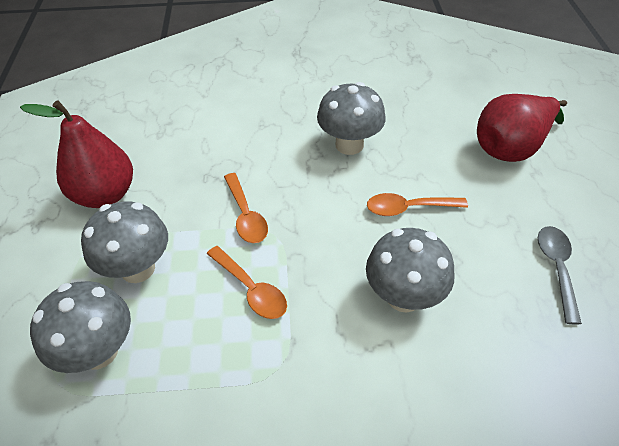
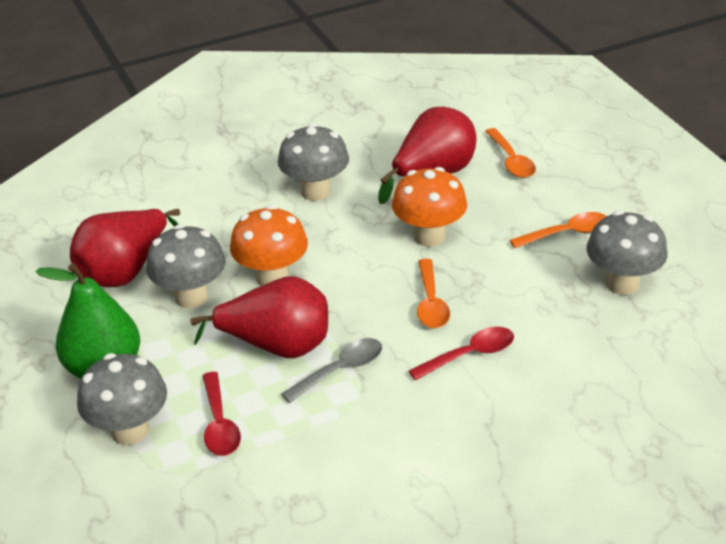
green pear: none = 0 -> [36,263,140,379] = 1
orange mushroom: none = 0 -> [230,205,308,286] [392,167,467,247] = 2
red pear: [20,100,133,208] [477,94,567,162] = 2 -> [70,209,180,287] [190,276,328,358] [378,107,477,204] = 3
red spoon: none = 0 -> [202,372,241,456] [409,327,514,380] = 2

